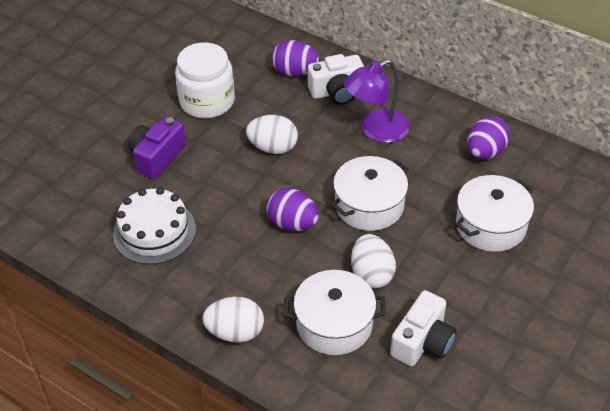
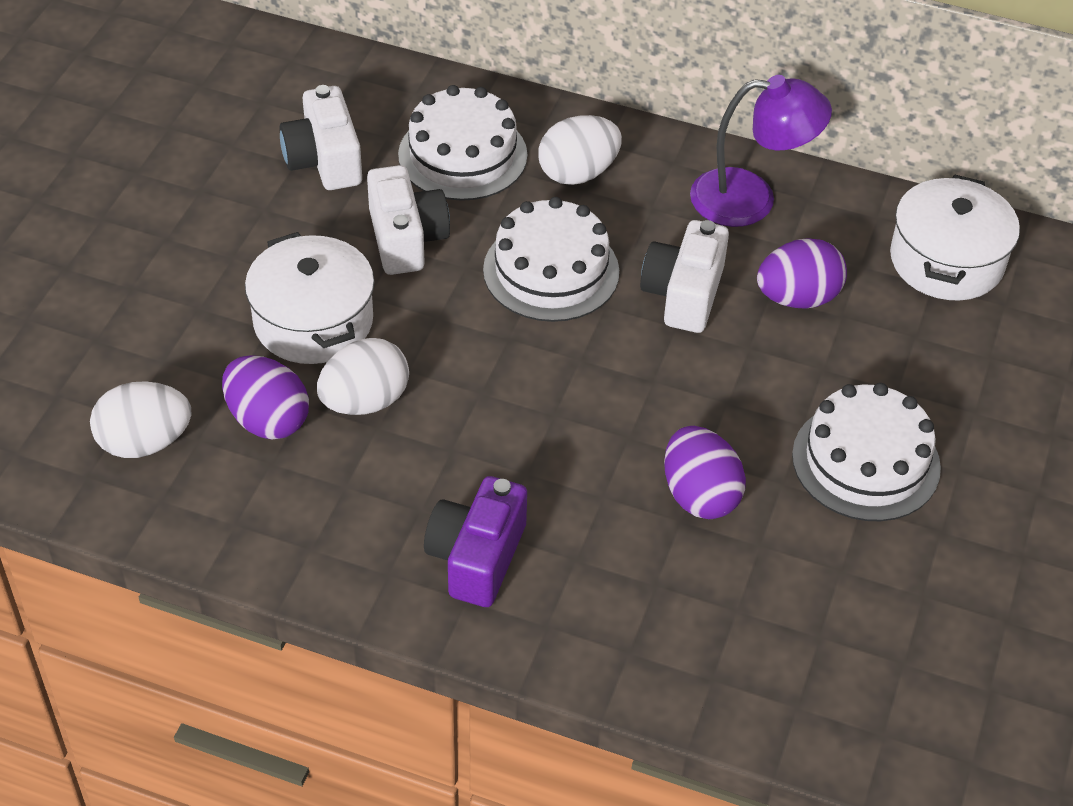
white cake: [113,187,196,265] = 1 -> [398,85,527,201] [483,197,619,322] [792,383,941,521] = 3
white camera: [308,54,364,105] [390,290,456,366] = 2 -> [279,85,362,190] [367,165,450,275] [640,220,729,333] = 3
white jar: [175,43,235,118] = 1 -> none = 0
white pot: [284,270,386,355] [331,156,409,231] [455,175,534,252] = 3 -> [245,232,374,364] [890,174,1020,300] = 2

